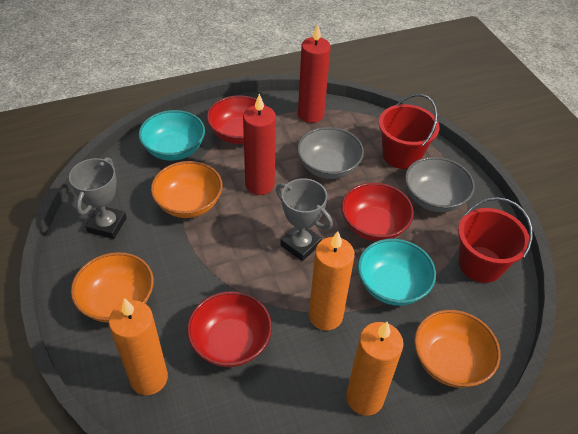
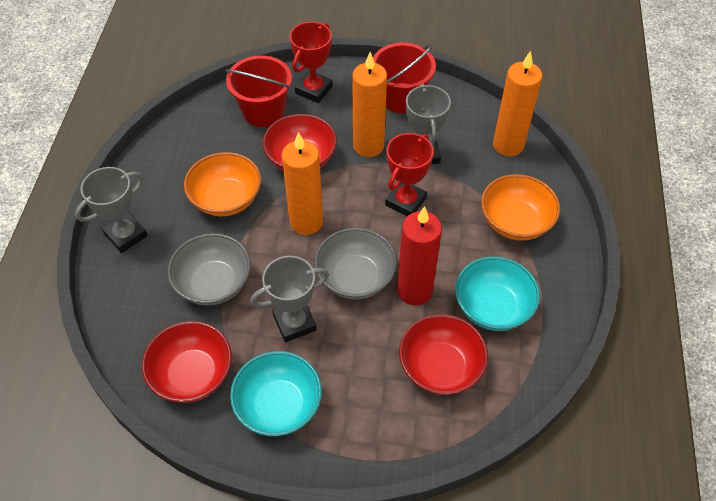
grey trophy: [69,157,127,239] [276,178,333,261] = 2 -> [75,167,148,253] [250,256,329,342] [406,84,451,164] = 3
orange bowl: [71,252,154,323] [151,161,223,218] [414,310,501,388] = 3 -> [184,152,261,216] [481,174,560,241] = 2
red candle: [243,93,276,195] [298,24,331,123] = 2 -> [397,206,442,305] = 1
red trophy: none = 0 -> [290,22,333,103] [385,133,434,216] = 2

